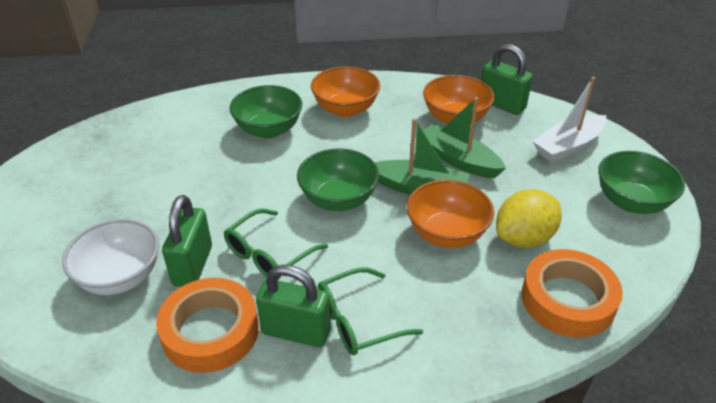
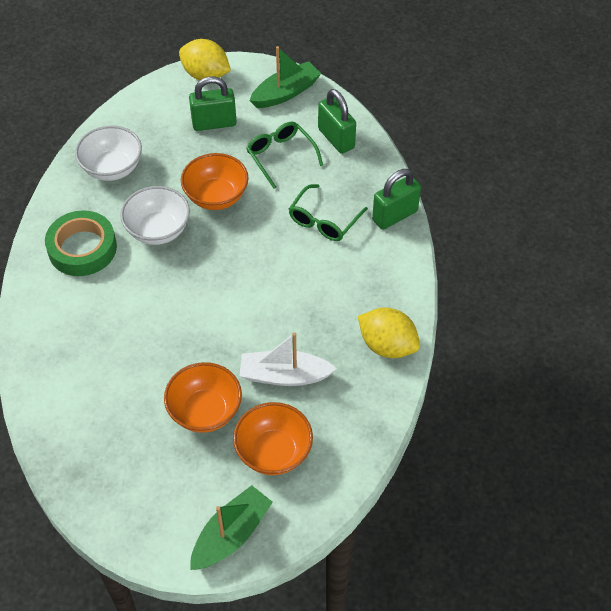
green bowl: [229,85,302,138] [297,148,379,211] [598,151,685,214] = 3 -> none = 0
green tape: none = 0 -> [45,211,117,276] = 1
orange tape: [156,278,259,373] [522,249,623,338] = 2 -> none = 0
white bowl: [62,219,159,295] = 1 -> [75,125,142,181] [120,186,190,245] = 2
yellow lemon: [496,189,562,248] = 1 -> [179,39,231,80] [358,307,420,358] = 2

